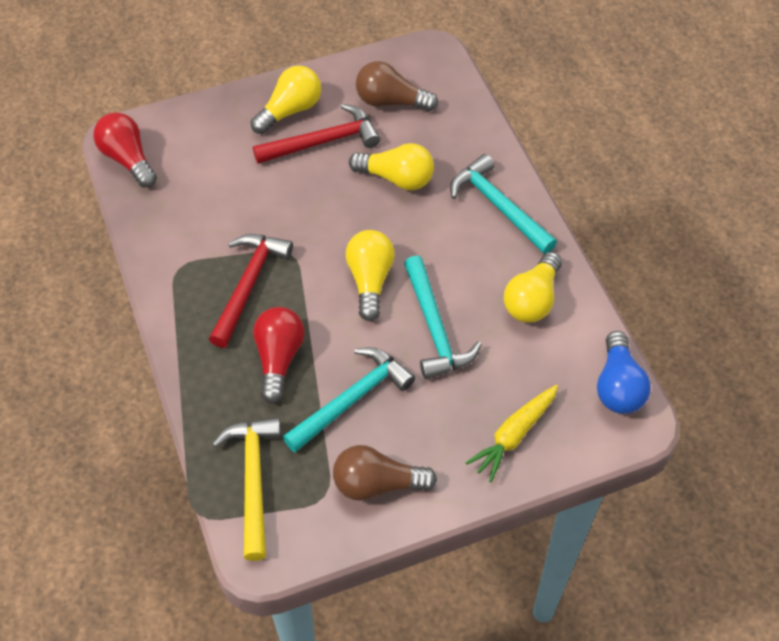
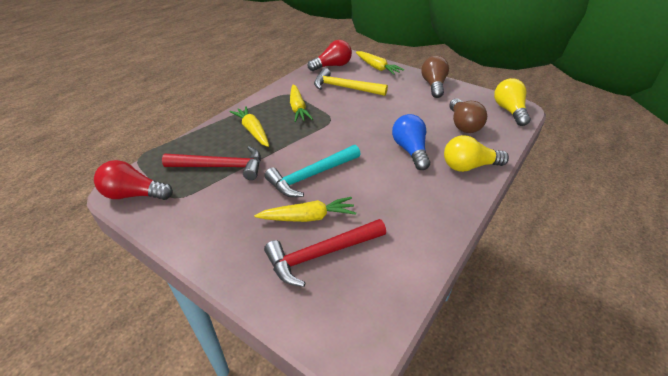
turquoise hammer: [283,347,415,453] [404,255,482,379] [450,154,557,254] = 3 -> [265,145,361,197] = 1
yellow carrot: [465,385,558,482] = 1 -> [229,106,269,147] [254,197,356,222] [290,85,313,122] [356,51,404,75] = 4
yellow light bulb: [251,66,321,134] [345,230,395,321] [349,143,434,190] [504,252,562,323] = 4 -> [444,135,509,172] [494,78,531,126] = 2

